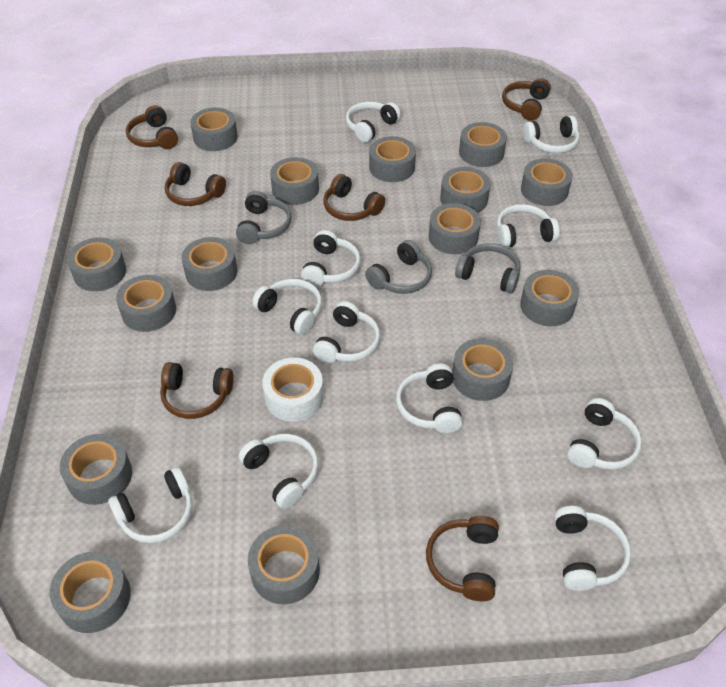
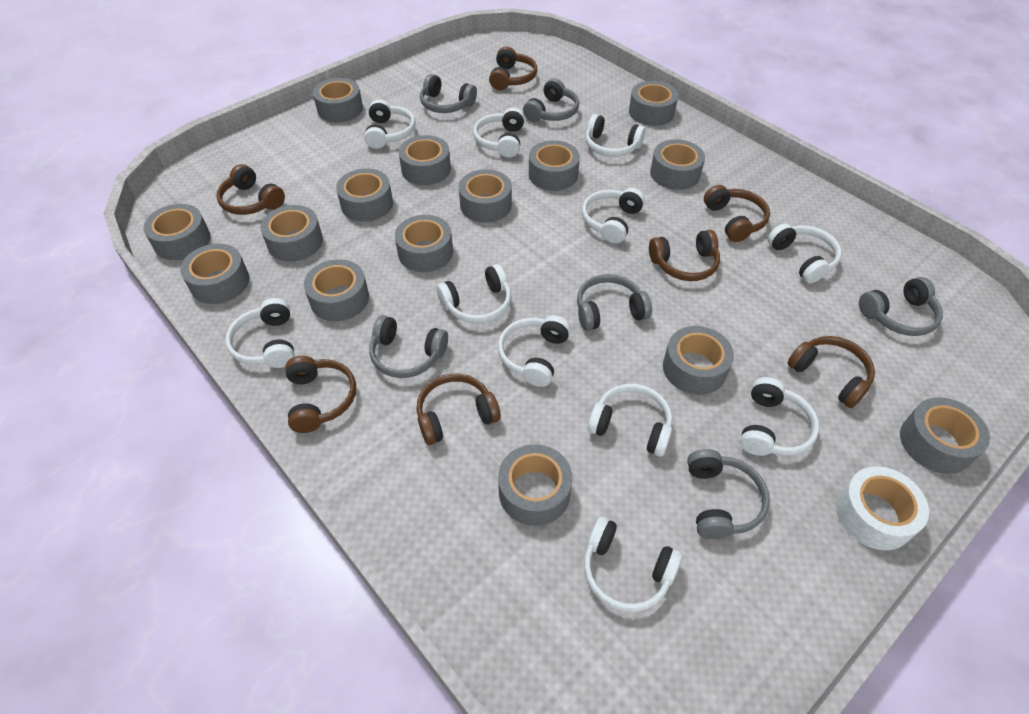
brown headphones: [126,105,178,149] [160,362,234,419] [165,162,226,206] [323,174,385,221] [426,516,499,601] [502,78,551,121] = 6 -> [216,164,285,215] [285,356,356,433] [416,373,501,445] [489,47,537,90] [649,230,720,281] [704,185,770,242] [787,336,875,408] = 7
grey headphones: [236,191,292,244] [365,240,432,294] [455,243,520,294] = 3 -> [369,315,448,378] [420,74,477,113] [523,78,579,122] [577,274,652,331] [687,449,770,539] [859,277,943,336] = 6

